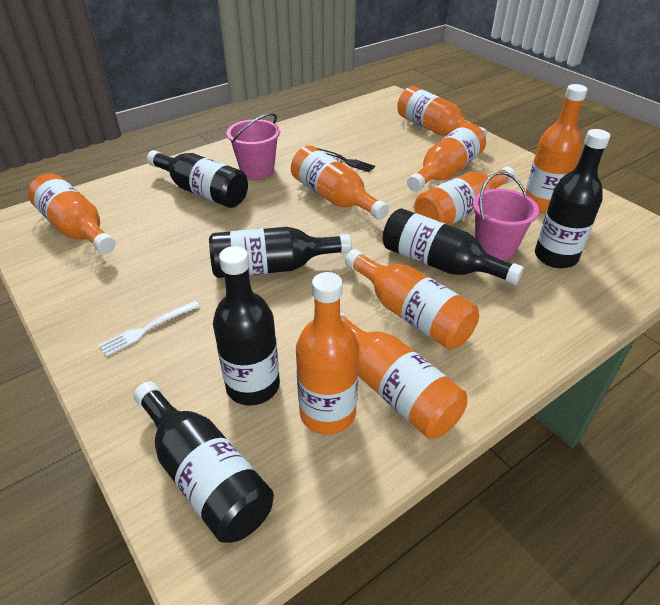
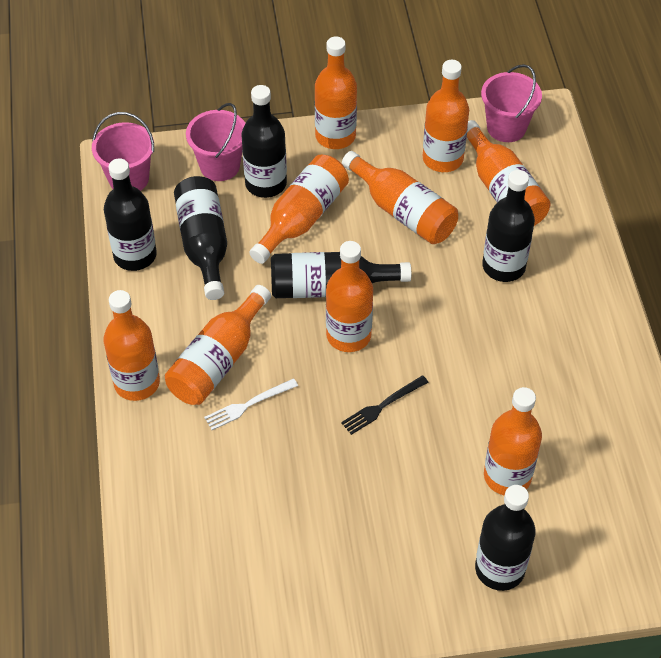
pink bucket: [227,113,280,179] [473,172,539,260] = 2 -> [92,112,154,191] [186,103,245,181] [481,64,542,142] = 3

